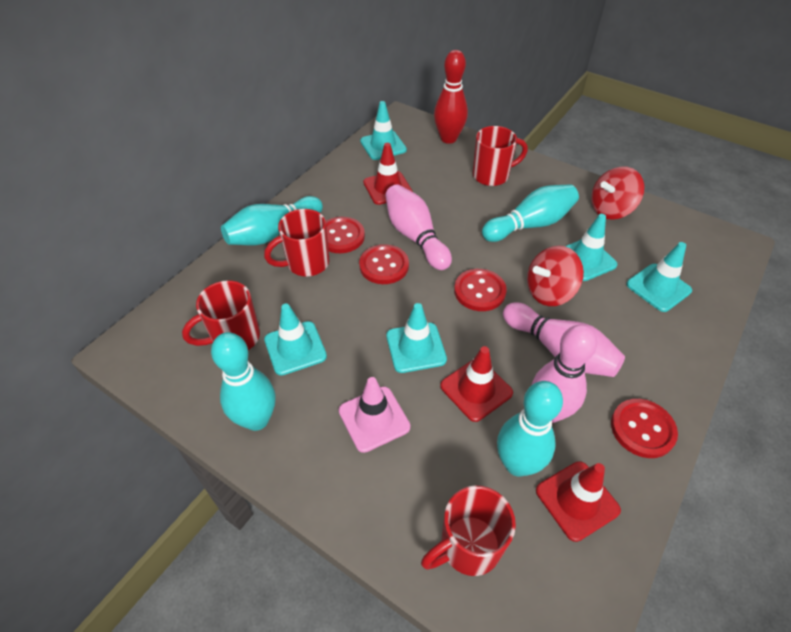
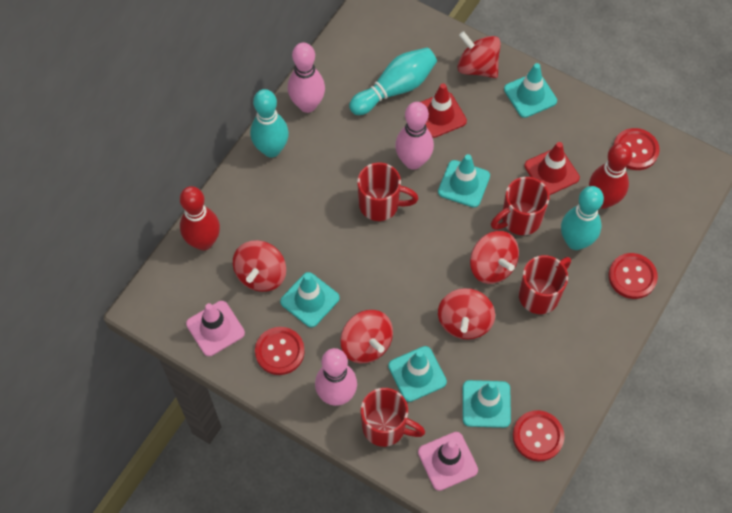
pink traffic cone: [339,377,410,453] = 1 -> [186,301,245,356] [418,432,478,491] = 2
red bowling pin: [434,50,468,144] = 1 -> [180,186,220,250] [589,143,632,209] = 2
red spinning top: [527,245,584,306] [591,166,644,220] = 2 -> [233,240,286,292] [340,310,393,363] [438,288,495,340] [458,31,501,78] [470,231,519,284] = 5
red traffic cone: [363,143,413,205] [440,346,513,422] [536,461,621,542] = 3 -> [421,83,467,138] [524,142,580,195] = 2
turquoise bowling pin: [211,332,275,431] [221,196,323,245] [482,184,579,242] [497,381,563,477] = 4 -> [250,89,289,158] [349,47,437,115] [561,186,604,250] = 3

